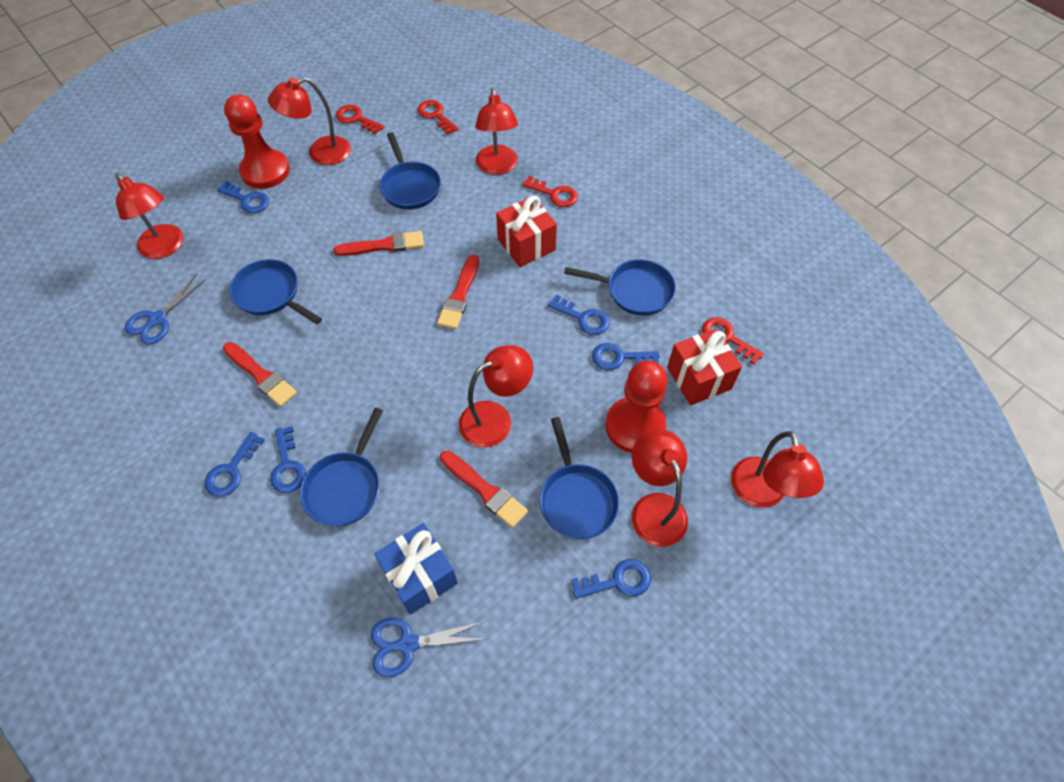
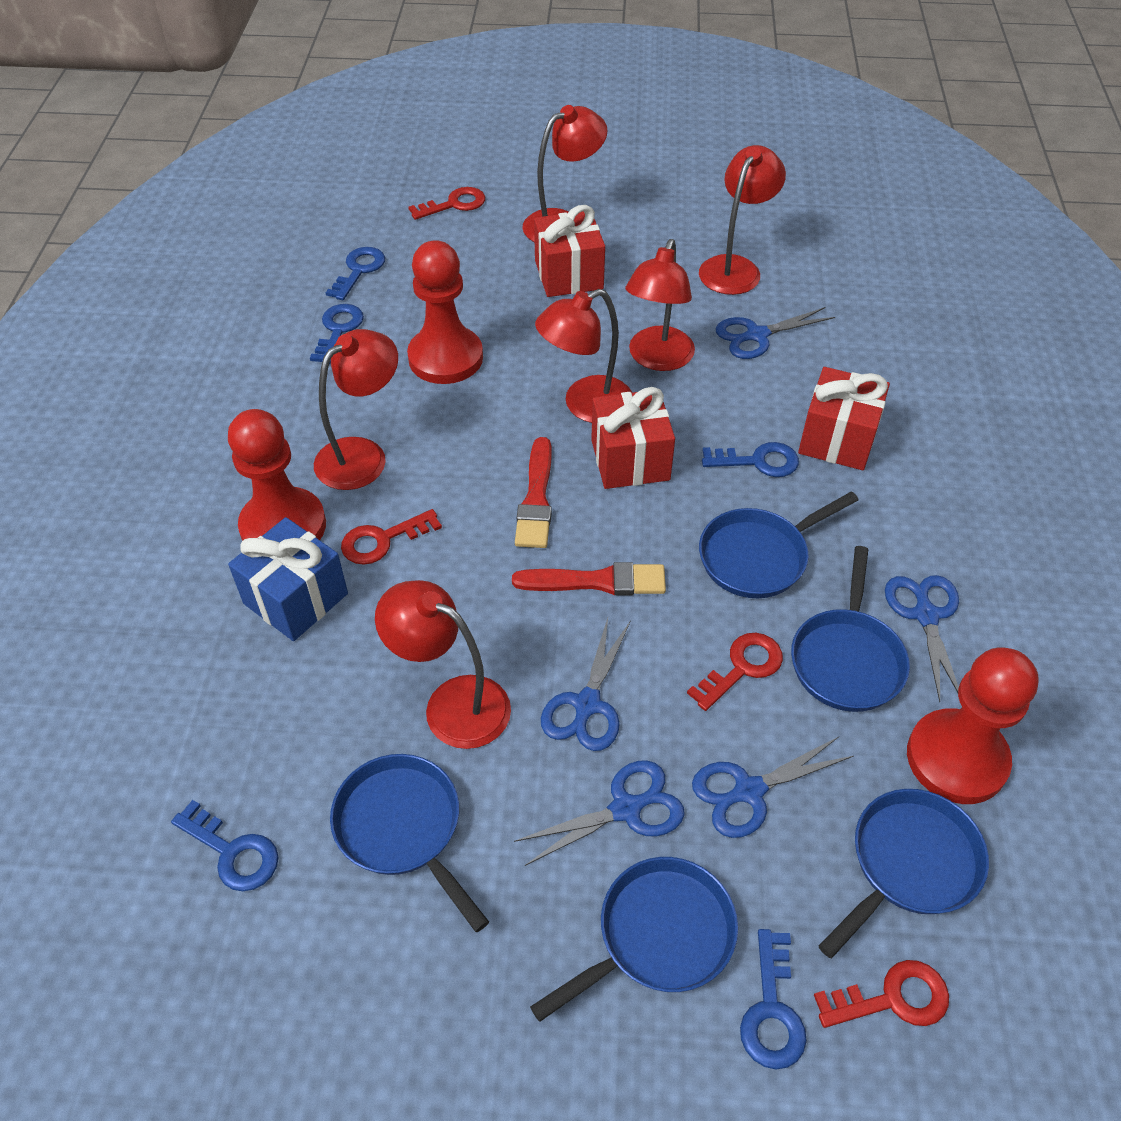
blue key: [205,432,265,497] [217,181,269,213] [270,426,306,493] [548,295,610,335] [571,559,651,599] [592,343,660,370] = 6 -> [171,800,279,891] [310,304,364,364] [326,247,385,300] [702,442,799,477] [740,929,807,1069] = 5
blue scissors: [125,274,206,345] [371,618,486,677] = 2 -> [514,760,685,866] [541,618,631,751] [692,737,854,838] [716,307,835,359] [885,575,959,702] = 5
red brush: [223,342,297,407] [333,231,424,256] [437,255,479,329] [440,450,528,528] = 4 -> [512,562,666,595] [515,437,552,548] = 2
red gift: [496,196,557,267] [667,329,742,405] = 2 -> [534,205,605,297] [591,387,675,489] [798,367,890,470] = 3
red pawn: [224,94,290,189] [605,361,667,453] = 2 -> [228,409,326,541] [407,240,483,384] [907,647,1039,804] = 3

